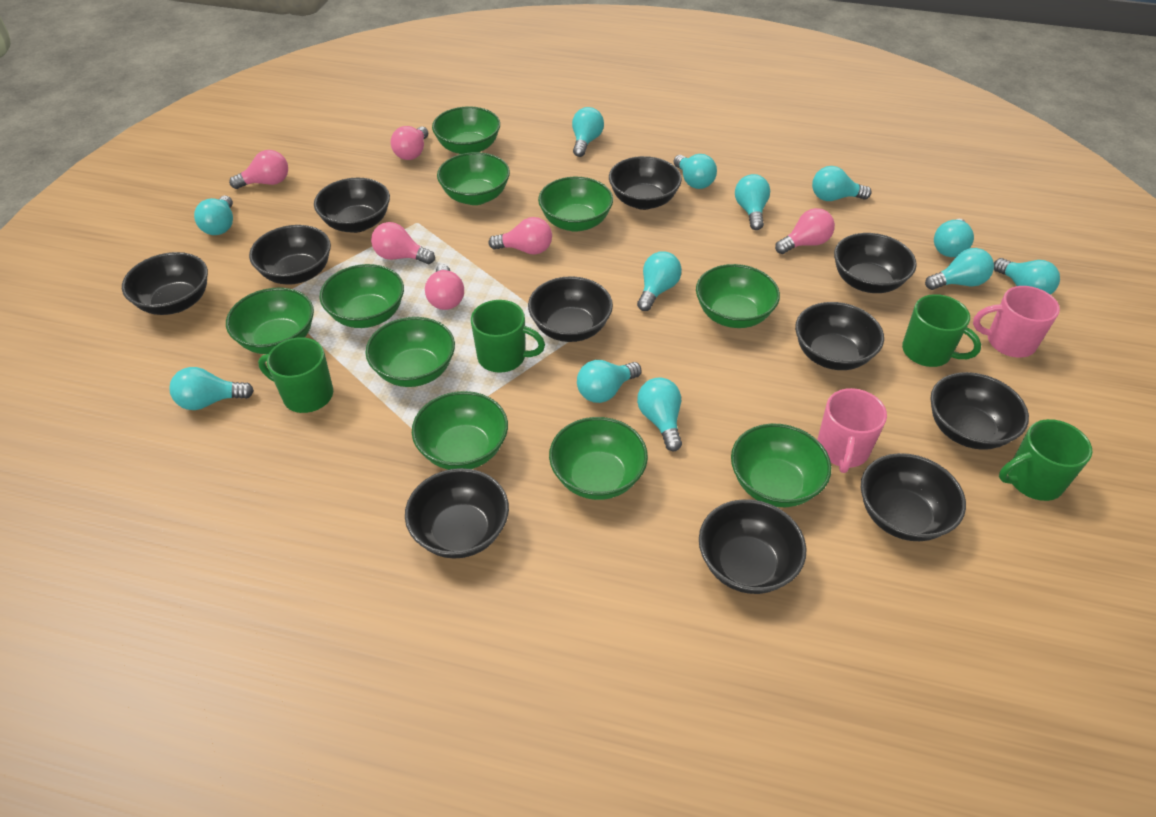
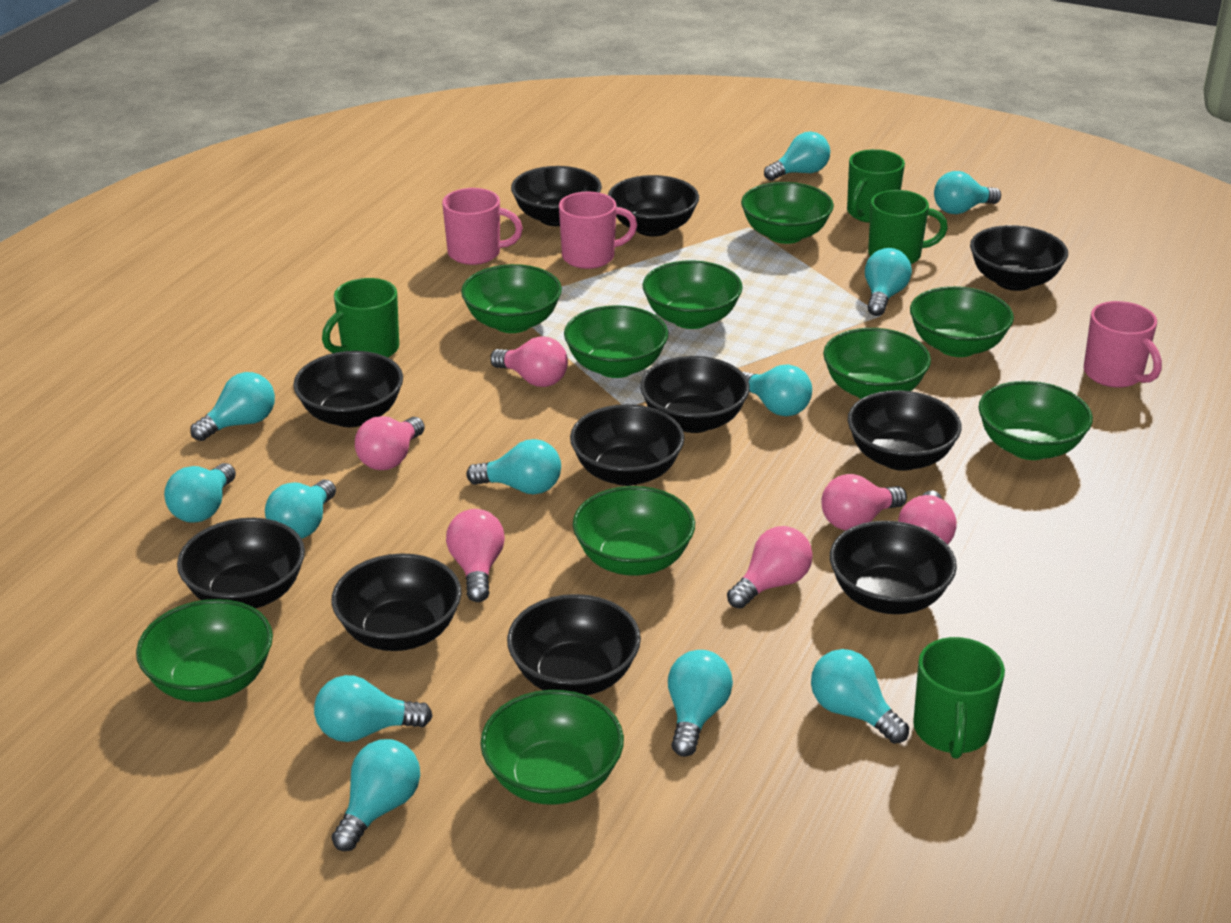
pink mug: [817,388,887,473] [973,286,1060,357] = 2 -> [442,188,523,265] [559,191,637,269] [1084,301,1162,388] = 3

